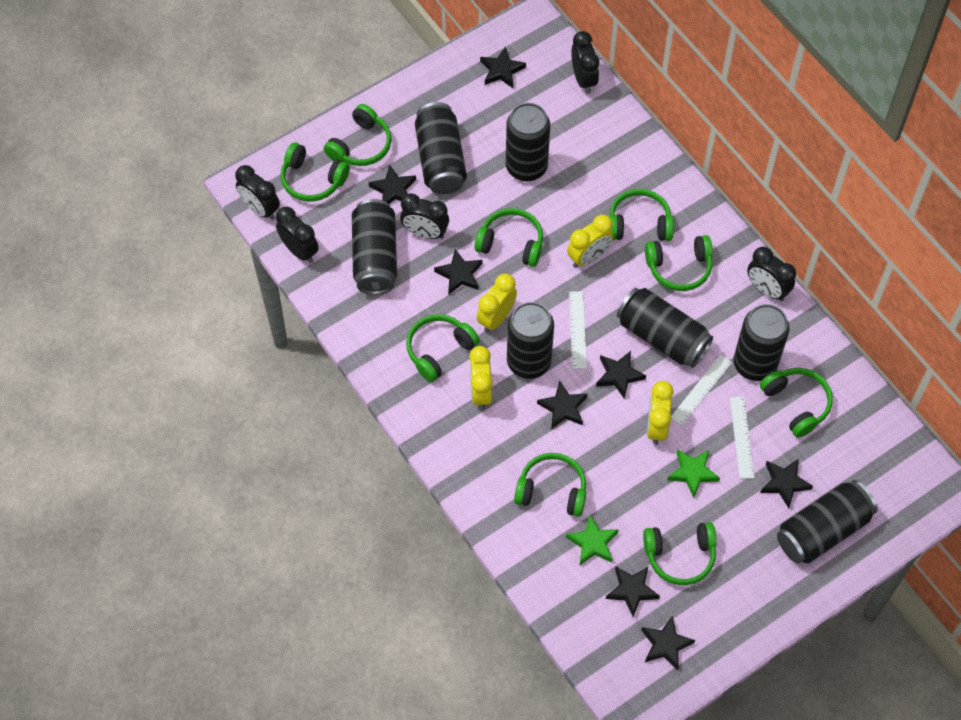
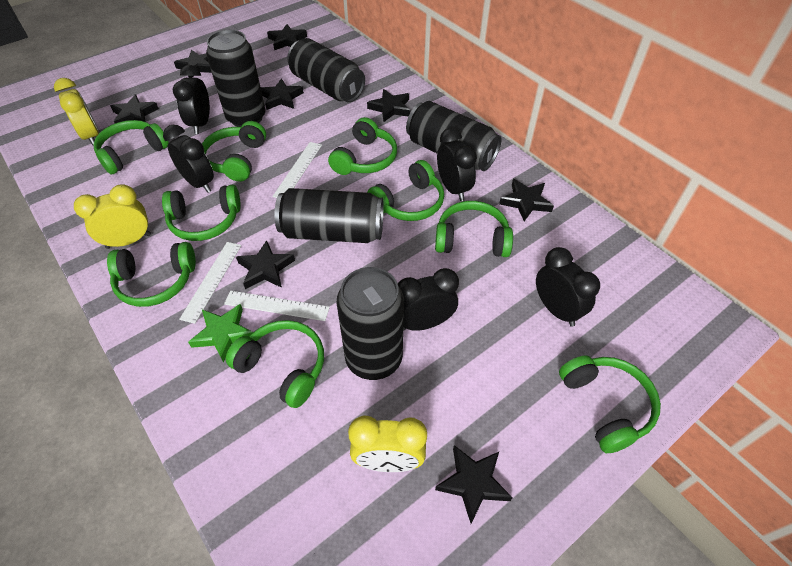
black can: [352,199,397,295] [415,102,467,194] [506,103,550,181] [507,302,554,379] [617,288,713,368] [734,304,790,381] [777,480,878,564] = 7 -> [206,30,266,127] [275,188,384,243] [287,38,365,102] [337,267,404,380] [406,101,502,171] = 5
green star: [566,515,619,565] [667,449,720,498] = 2 -> [188,304,253,363] = 1
yellow clock: [469,346,493,410] [477,274,517,333] [567,215,613,268] [647,381,674,445] = 4 -> [54,78,99,146] [74,184,151,249] [348,416,427,472] = 3

